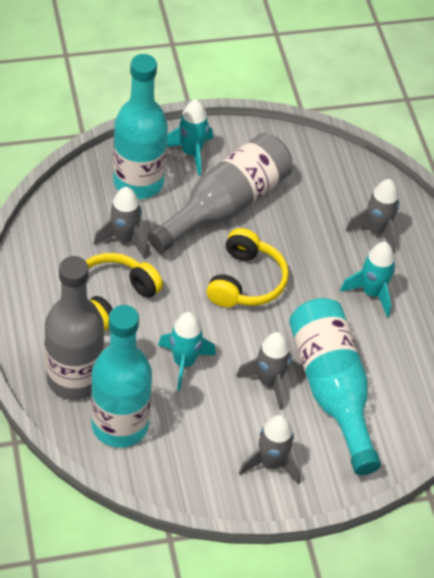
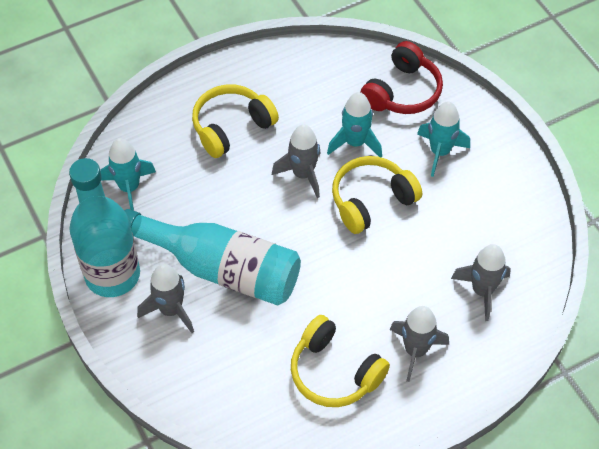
grey bottle: [45,256,104,400] [147,133,293,253] = 2 -> none = 0
red headphones: none = 0 -> [361,41,443,114] = 1
turquoise bottle: [91,305,152,448] [113,54,168,199] [289,298,381,475] = 3 -> [69,158,140,297] [125,209,301,306] = 2
yellow headphones: [86,253,163,331] [207,228,289,307] = 2 -> [192,84,279,158] [291,315,390,407] [332,156,422,234] = 3

